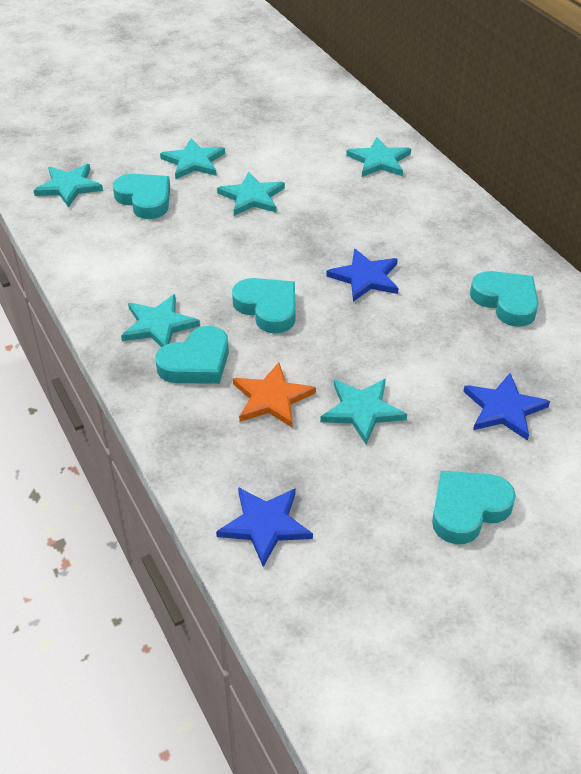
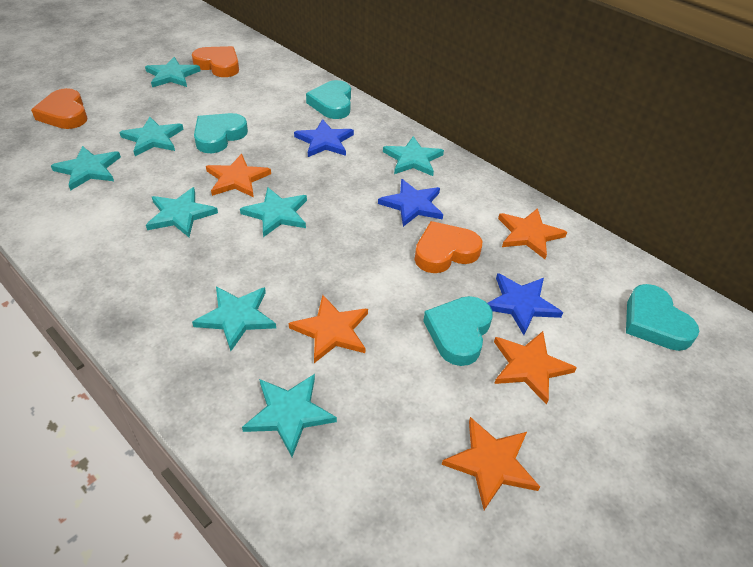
orange heart: none = 0 -> [31,88,87,129] [192,46,239,77] [415,221,482,273] = 3
orange star: [233,362,316,428] = 1 -> [206,154,271,197] [289,295,368,363] [442,417,540,510] [494,331,577,405] [498,208,567,259] = 5
turquoise heart: [113,174,170,219] [155,326,229,384] [232,278,296,334] [432,471,516,544] [470,271,539,327] = 5 -> [194,113,248,153] [306,80,351,119] [423,296,493,366] [626,284,699,351] = 4
turquoise star: [33,164,103,208] [121,294,200,347] [160,139,225,179] [217,172,285,216] [320,379,407,444] [346,137,411,177] = 6 -> [51,146,121,191] [119,117,184,156] [145,57,201,87] [146,187,218,237] [192,287,276,351] [240,187,307,237] [242,374,337,457] [383,136,444,176] = 8

